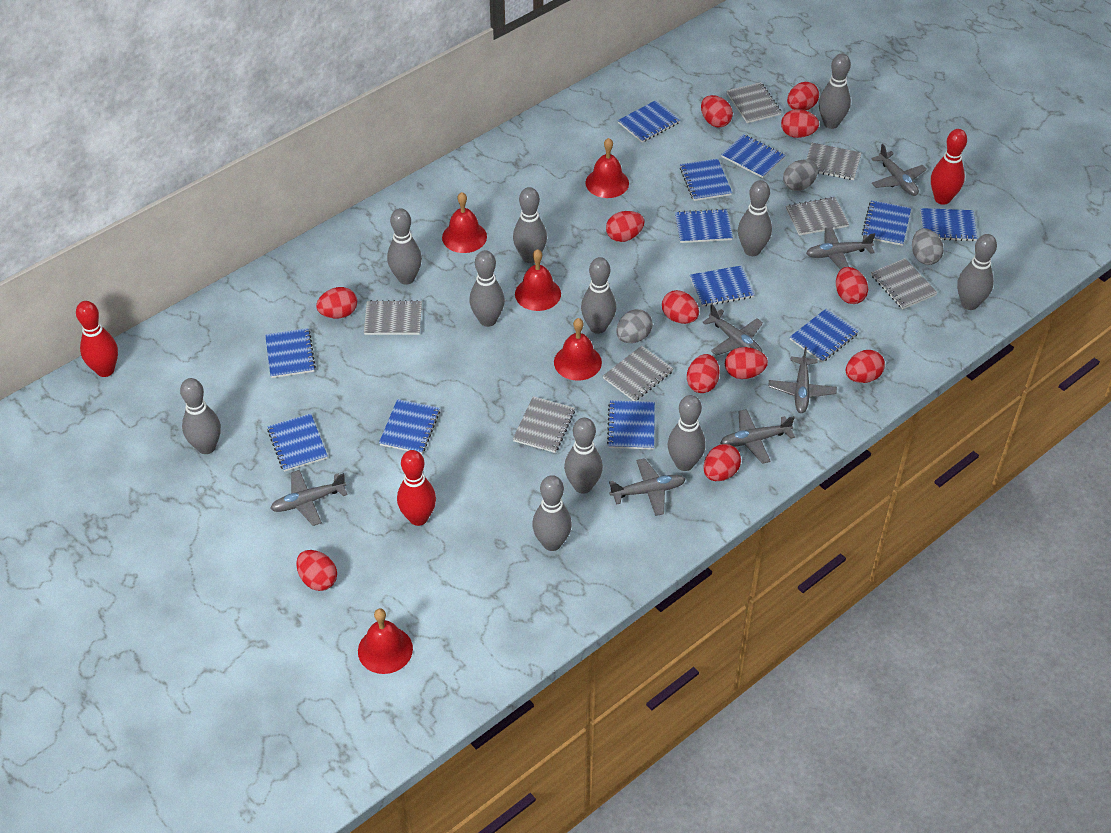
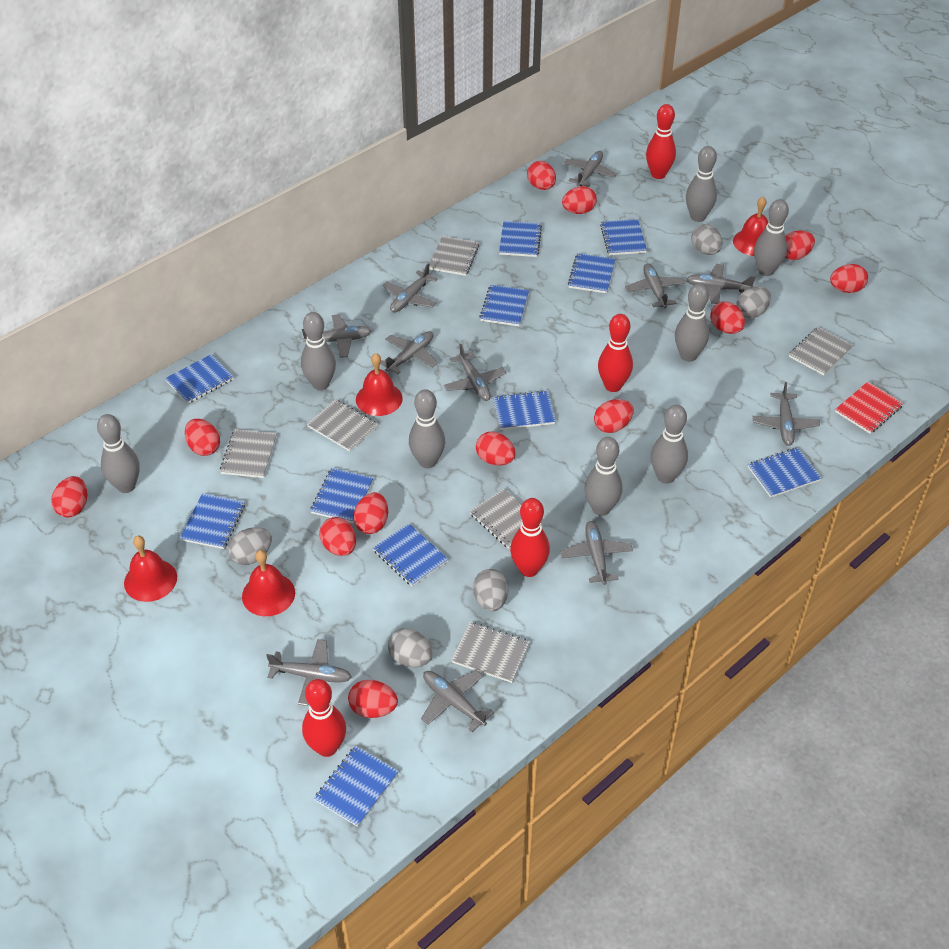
blue notebook: [265,328,316,378] [267,413,328,472] [379,399,440,454] [607,400,655,450] [618,100,680,143] [675,209,733,243] [680,158,732,201] [690,265,754,307] [721,134,785,178] [790,309,859,362] [862,200,911,246] [920,208,977,242] = 12 -> [165,354,234,404] [180,493,245,549] [310,468,373,523] [314,746,399,827] [373,523,448,586] [479,285,529,326] [493,390,556,430] [499,221,542,257] [568,253,615,293] [600,219,647,255] [748,447,821,498] = 11
grey bowling pin: [180,378,221,454] [387,208,422,285] [469,250,505,327] [513,187,547,263] [532,475,572,551] [564,418,603,494] [581,257,616,334] [668,395,706,471] [738,180,772,256] [819,53,851,129] [957,234,997,310] = 11 -> [97,414,140,493] [301,312,336,390] [409,389,445,468] [584,437,623,516] [651,405,688,484] [675,284,709,362] [686,146,717,222] [754,199,789,276] = 8
grey egg: [616,309,653,343] [783,159,818,191] [912,228,944,265] = 3 -> [228,527,272,565] [388,628,433,667] [473,569,509,611] [691,224,722,255] [736,286,771,319] = 5
grey notebook: [364,300,422,335] [513,396,575,453] [603,346,674,401] [727,82,782,123] [786,197,849,236] [806,143,862,180] [871,258,937,309] = 7 -> [220,429,277,478] [307,399,378,451] [429,236,479,276] [451,622,530,683] [470,489,544,549] [789,327,853,375] = 6
grey plane: [270,470,348,526] [609,458,685,516] [702,304,763,356] [721,409,795,464] [768,347,837,413] [806,227,875,270] [871,144,927,196] = 7 -> [266,639,352,706] [302,314,372,358] [380,331,438,374] [382,263,438,313] [421,670,494,732] [444,344,506,401] [560,521,633,585] [564,151,617,187] [625,263,685,308] [687,264,755,304] [753,382,820,446] = 11
red bell: [358,609,413,674] [442,192,487,253] [515,249,561,311] [554,318,602,381] [585,138,629,198] = 5 -> [124,536,177,602] [242,550,295,616] [356,353,403,416] [733,197,768,256] = 4
red bowling pin: [76,301,118,377] [397,450,436,526] [931,129,967,205] = 3 -> [302,679,346,757] [510,498,550,577] [598,314,633,392] [646,104,676,179] = 4
red notebook: none = 0 -> [835,382,903,434] = 1

